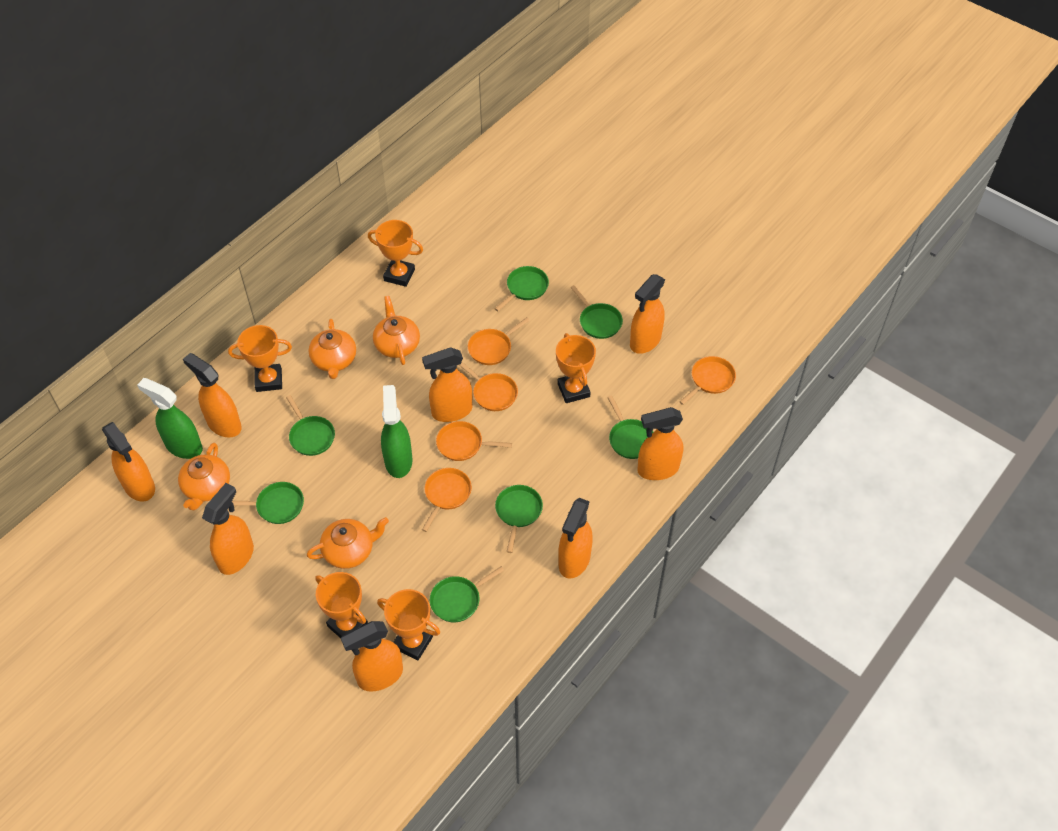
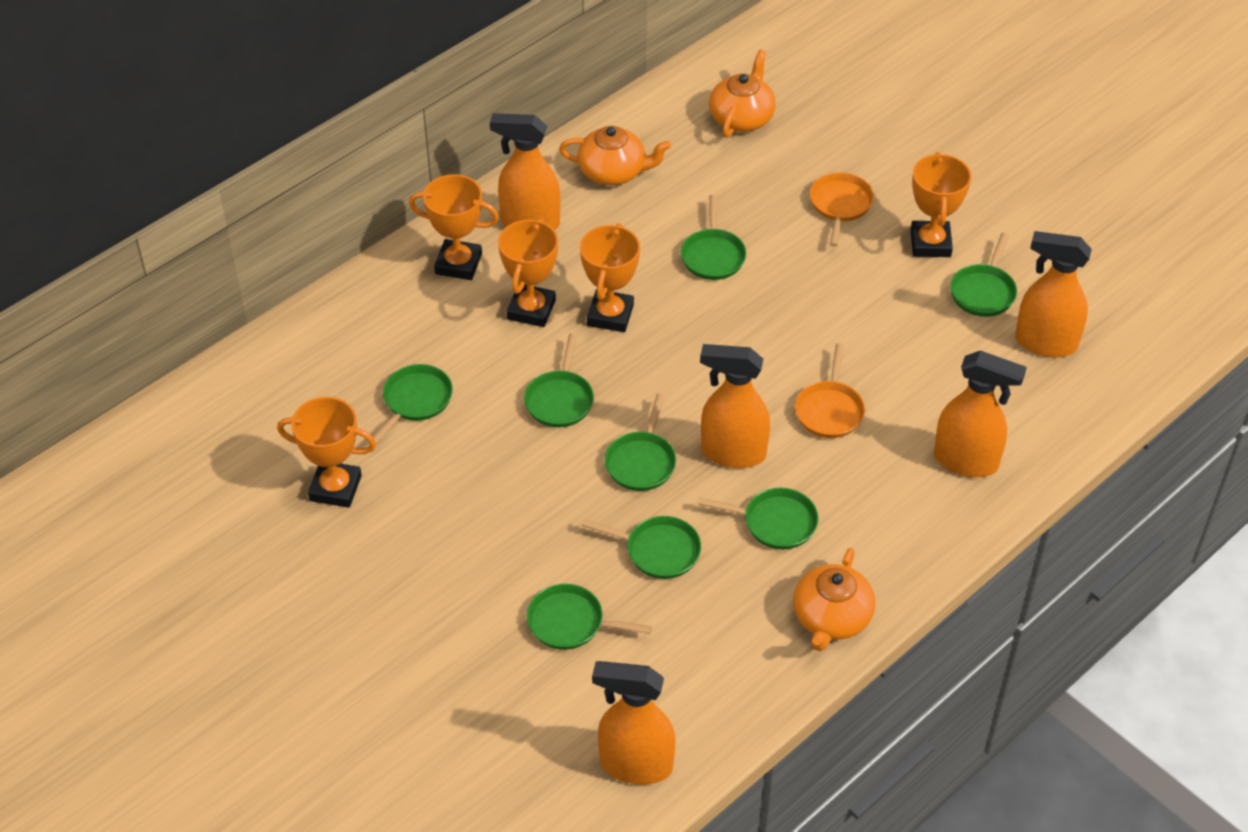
green pan: [232,482,304,524] [286,395,335,456] [430,566,504,622] [494,266,549,311] [495,485,543,553] [571,285,623,339] [607,395,653,459] = 7 -> [373,364,453,444] [524,333,594,427] [527,584,652,650] [581,516,701,579] [605,394,676,491] [681,195,746,280] [698,488,819,549] [950,233,1017,317] = 8
green spray bottle: [137,378,203,459] [381,385,412,478] = 2 -> none = 0
orange pan: [422,468,472,532] [436,421,512,461] [459,362,518,411] [468,317,530,365] [679,356,736,405] = 5 -> [795,343,865,438] [810,172,874,247] = 2
orange spray bottle: [102,422,155,502] [183,353,242,437] [202,483,254,575] [341,621,403,691] [422,347,472,422] [558,498,593,579] [630,274,665,354] [637,407,683,480] = 8 -> [490,113,560,230] [592,661,675,785] [700,344,770,468] [934,350,1027,477] [1015,231,1092,358] = 5
orange teapot: [178,443,230,510] [307,517,389,569] [309,319,356,379] [373,296,420,365] = 4 -> [559,126,671,185] [709,49,776,138] [793,548,876,651] = 3

